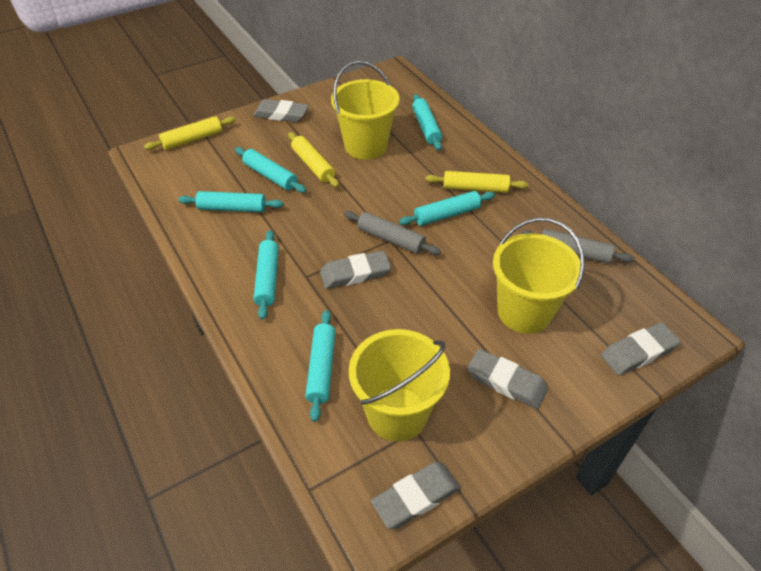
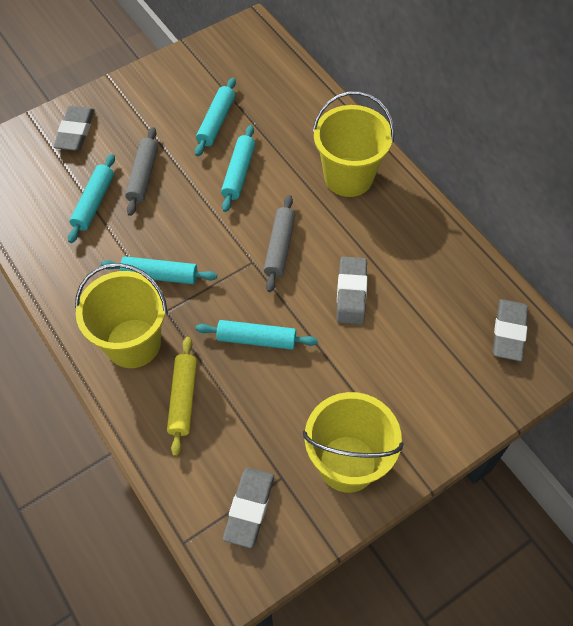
grey eraser: [253,99,309,122] [320,251,391,289] [371,462,461,529] [467,349,548,409] [601,322,681,375] = 5 -> [53,106,95,151] [223,468,274,548] [336,257,367,325] [493,299,528,362] = 4
turquoise rolling pin: [178,191,283,212] [235,147,306,193] [254,230,279,320] [305,310,336,422] [399,191,495,226] [412,94,442,150] = 6 -> [68,154,115,243] [101,256,217,284] [195,78,236,156] [196,320,318,350] [221,125,255,212] = 5
yellow rolling pin: [144,116,236,150] [288,132,339,187] [426,171,528,193] = 3 -> [167,337,197,456] = 1

